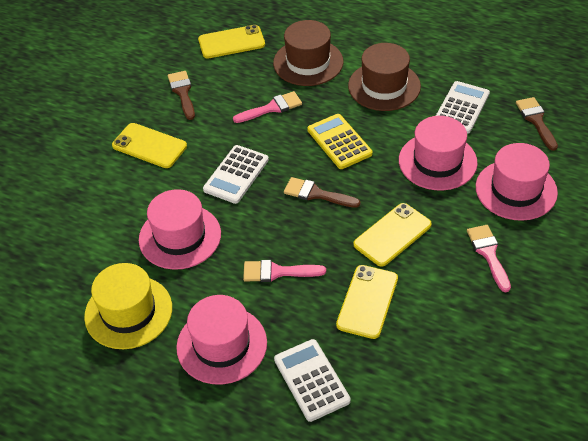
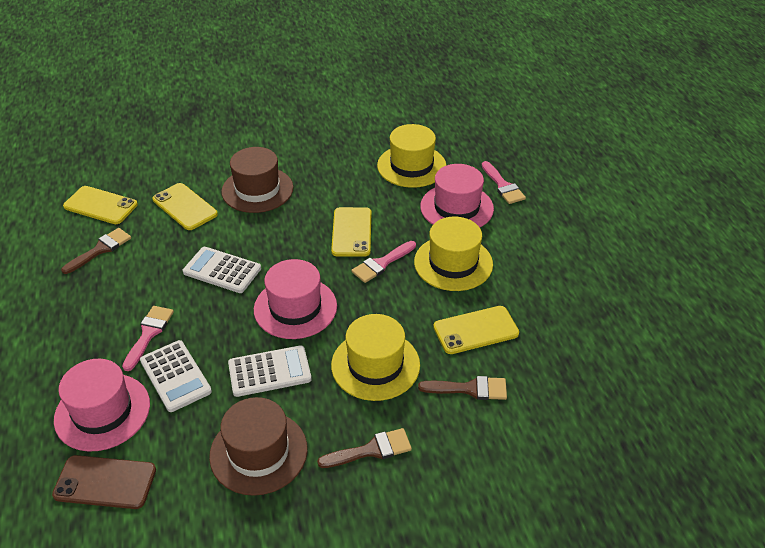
brown phone: none = 0 -> [52,455,156,509] = 1
pink hat: [139,189,221,270] [176,295,267,385] [399,116,478,191] [476,143,558,221] = 4 -> [54,359,150,451] [254,259,337,339] [420,164,494,227] = 3
yellow calculator: [307,114,373,169] = 1 -> none = 0
yellow hat: [84,263,172,349] = 1 -> [331,314,420,401] [377,124,447,188] [414,217,493,291] = 3

